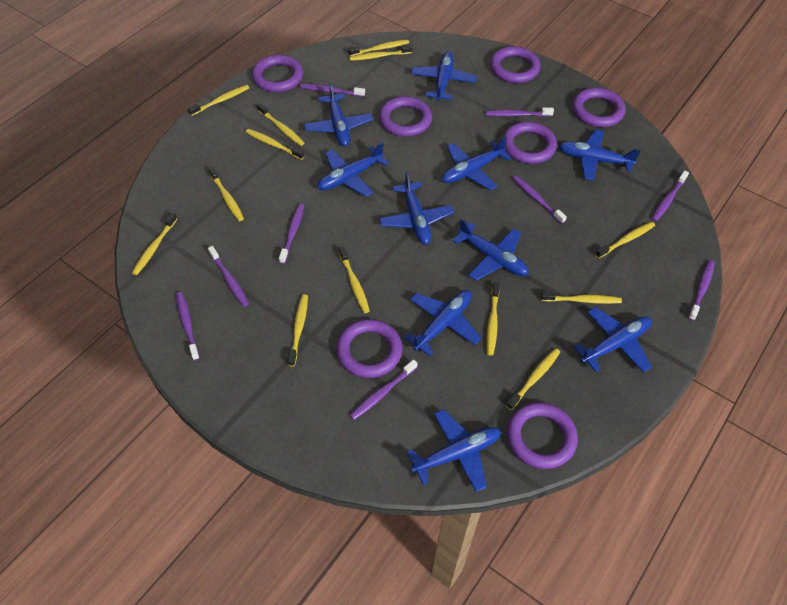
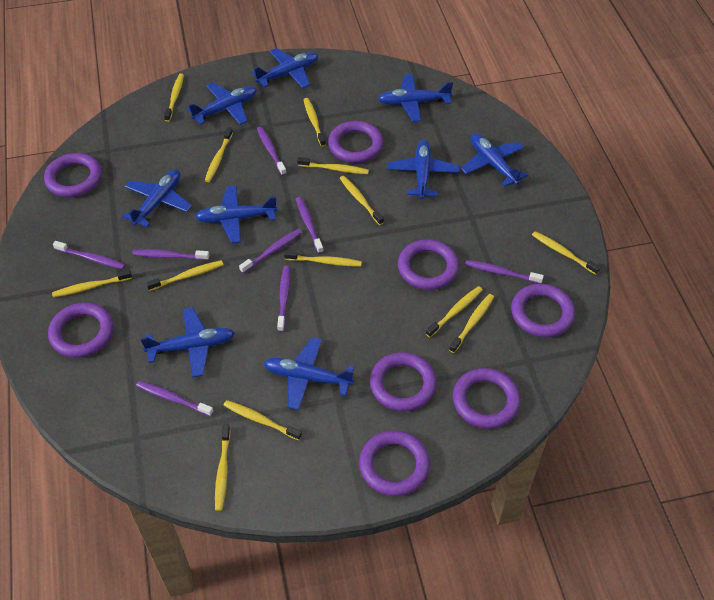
blue plane: [304,82,373,147] [317,142,389,197] [379,171,454,245] [404,290,481,356] [407,409,501,492] [411,52,477,101] [442,137,511,191] [453,219,529,281] [559,129,641,181] [574,307,652,373] = 10 -> [122,170,192,228] [140,307,235,378] [187,82,257,125] [195,186,277,243] [252,48,318,88] [264,337,354,410] [378,74,453,122] [387,140,459,199] [461,133,528,187] = 9
purple ring: [252,55,303,92] [336,319,403,378] [379,96,432,137] [490,46,541,83] [503,122,557,164] [507,402,578,469] [572,88,625,127] = 7 -> [44,153,102,197] [48,303,113,358] [328,121,383,163] [359,430,430,496] [370,352,436,412] [398,239,459,290] [453,368,520,429] [511,284,575,337] = 8
purple toothbrush: [176,292,200,361] [208,246,249,307] [279,203,304,264] [300,84,365,97] [350,359,418,420] [485,108,554,117] [512,176,567,224] [651,171,689,221] [688,260,715,321] = 9 -> [53,241,125,269] [132,249,209,260] [136,381,214,417] [239,229,302,273] [257,126,287,176] [277,266,290,332] [296,197,324,254] [465,260,544,284] = 8

